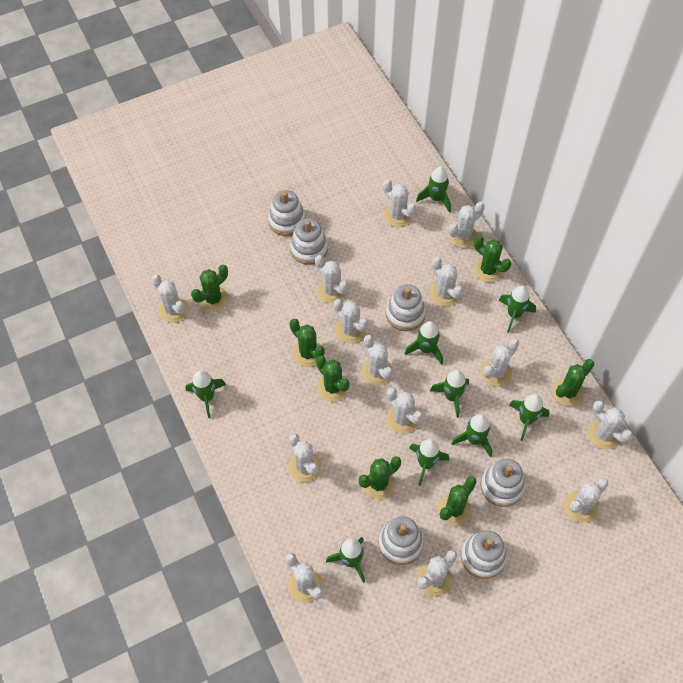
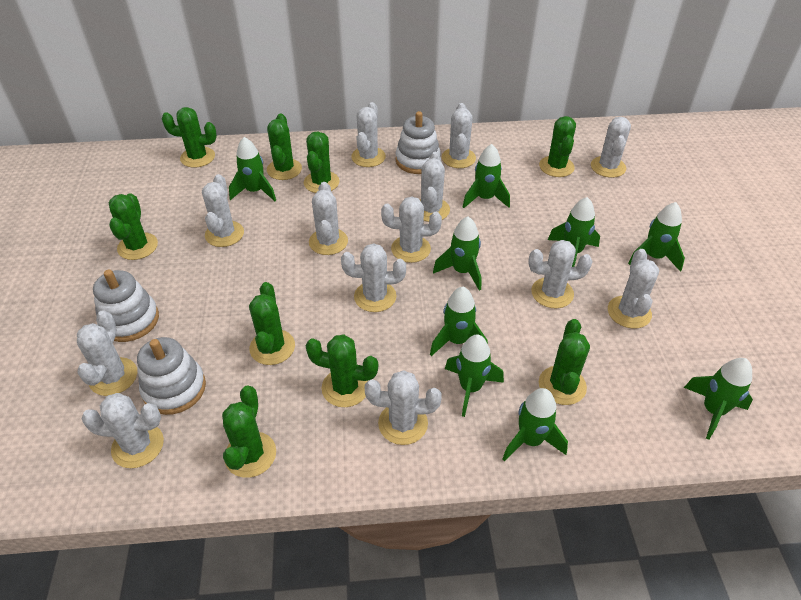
green cactus: [191,265,229,312] [289,319,325,367] [316,356,350,402] [359,456,401,500] [438,476,477,526] [474,235,511,283] [552,359,594,406] = 7 -> [109,193,158,260] [162,107,217,168] [222,386,276,478] [249,282,295,365] [267,114,302,180] [304,131,339,193] [306,334,378,407] [539,116,576,177] [539,319,590,405] = 9
white cactus: [152,275,189,323] [285,553,324,603] [288,434,321,482] [315,255,348,303] [333,299,368,344] [362,335,393,386] [383,179,416,227] [387,387,423,434] [417,550,457,596] [430,257,463,306] [449,202,485,248] [481,338,519,387] [564,478,608,523] [588,400,633,449] = 14 -> [77,310,137,396] [81,393,164,468] [202,174,244,247] [309,182,348,255] [341,243,406,312] [351,102,386,167] [365,370,442,445] [381,197,442,263] [420,152,450,222] [442,103,476,168] [528,240,593,308] [591,117,631,178] [608,249,659,329] = 13
white stacking toy: [268,190,306,236] [290,218,328,265] [379,516,424,565] [386,284,426,331] [461,530,507,579] [480,459,525,507] = 6 -> [93,269,159,342] [137,337,206,415] [396,111,441,174] = 3

